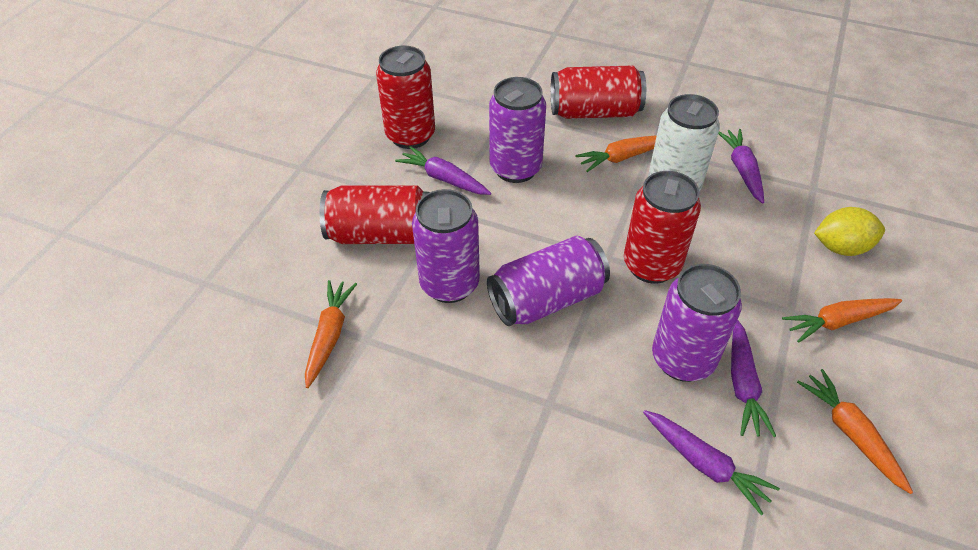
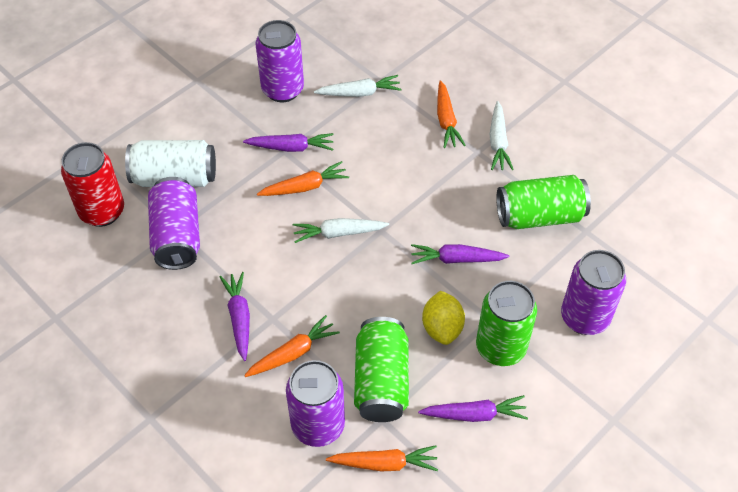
green can: none = 0 -> [354,317,409,422] [476,281,537,366] [496,175,591,229] = 3
red can: [320,185,430,244] [376,46,435,149] [551,65,646,119] [624,171,701,284] = 4 -> [61,142,124,227] = 1
white carrot: none = 0 -> [293,218,389,243] [314,75,402,97] [490,101,514,170] = 3

